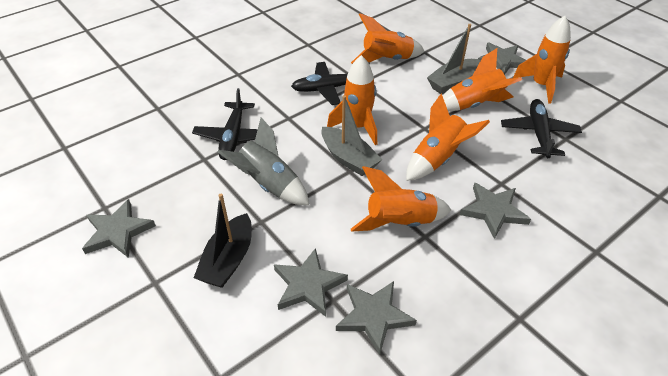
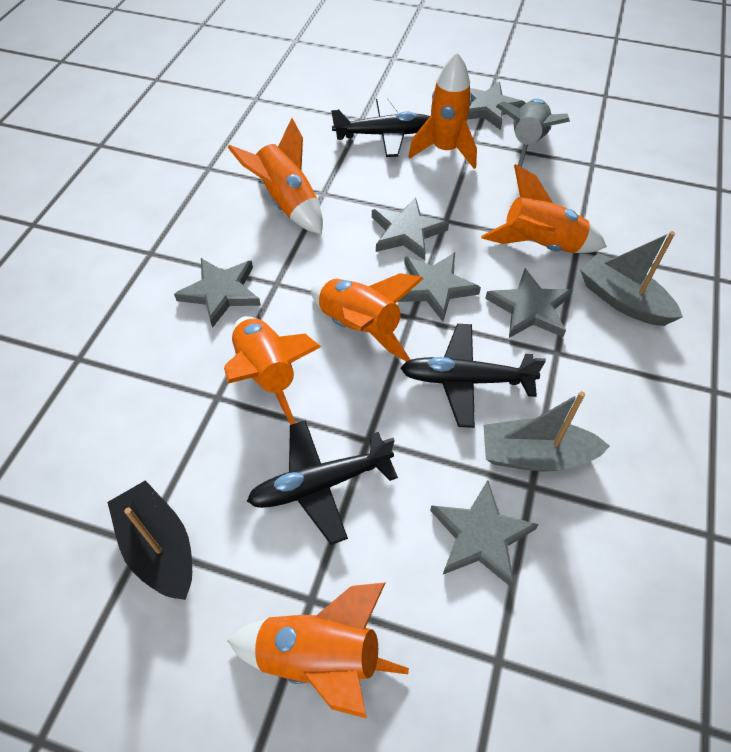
grey star: [82,199,156,258] [274,248,348,317] [336,281,417,355] [460,182,531,239] [478,43,526,75] = 5 -> [174,258,261,328] [372,197,449,260] [398,253,481,321] [430,480,539,587] [467,82,526,130] [485,268,572,338] = 6

